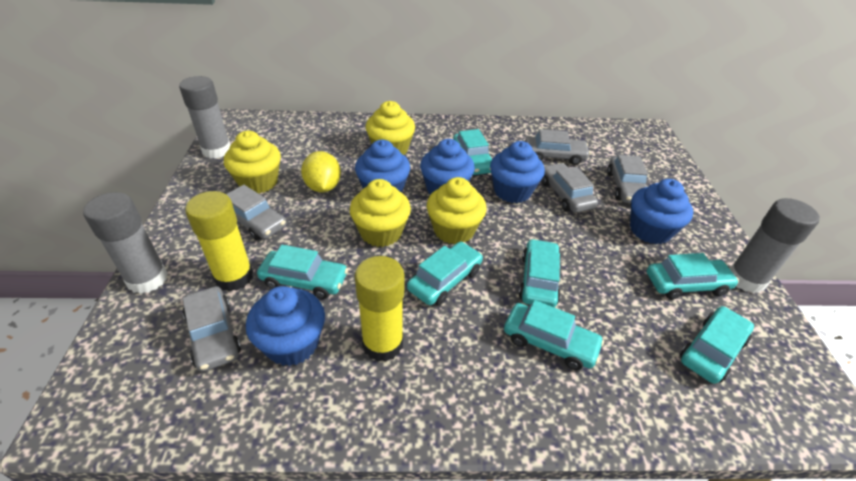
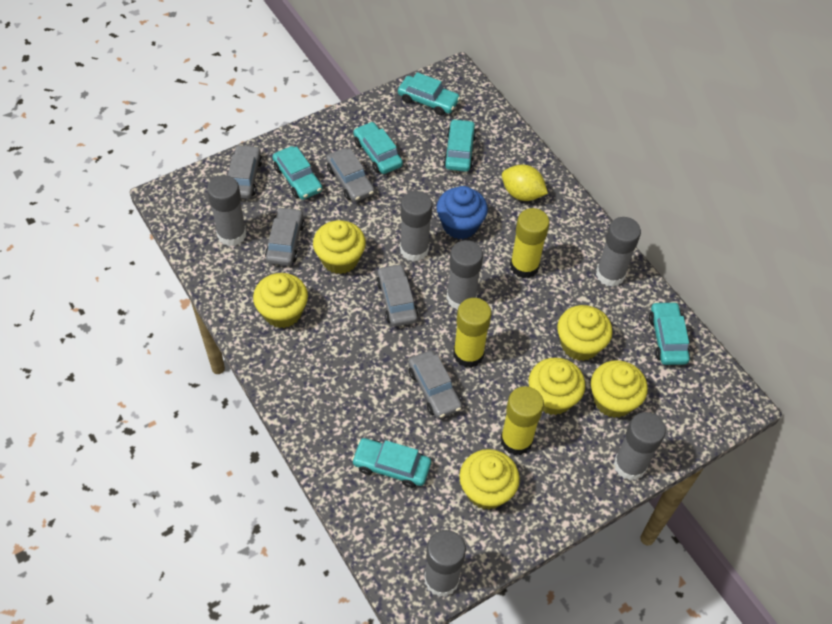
blue cupcake: [246,286,325,366] [355,140,410,193] [420,139,475,195] [490,141,545,203] [630,179,693,244] = 5 -> [436,186,488,239] = 1
grey glue stick: [83,192,168,294] [179,76,230,159] [730,198,820,293] = 3 -> [207,175,246,246] [400,191,433,262] [424,530,466,597] [447,240,483,310] [596,217,641,287] [614,412,666,481] = 6
turquoise car: [257,245,348,299] [407,242,483,305] [453,129,492,175] [504,300,604,370] [519,239,561,308] [647,253,739,299] [680,306,754,384] = 7 -> [272,146,323,200] [352,438,431,488] [353,122,403,174] [398,72,460,116] [443,119,476,172] [649,301,690,365] = 6
yellow cupcake: [224,131,281,194] [350,179,411,247] [366,101,415,155] [427,177,487,244] = 4 -> [253,273,308,328] [313,220,366,274] [459,449,520,510] [529,358,585,415] [557,305,612,361] [591,360,648,418] = 6
yellow glue stick: [185,191,253,291] [355,256,404,362] = 2 -> [453,298,492,368] [500,386,544,455] [510,208,550,278] = 3

